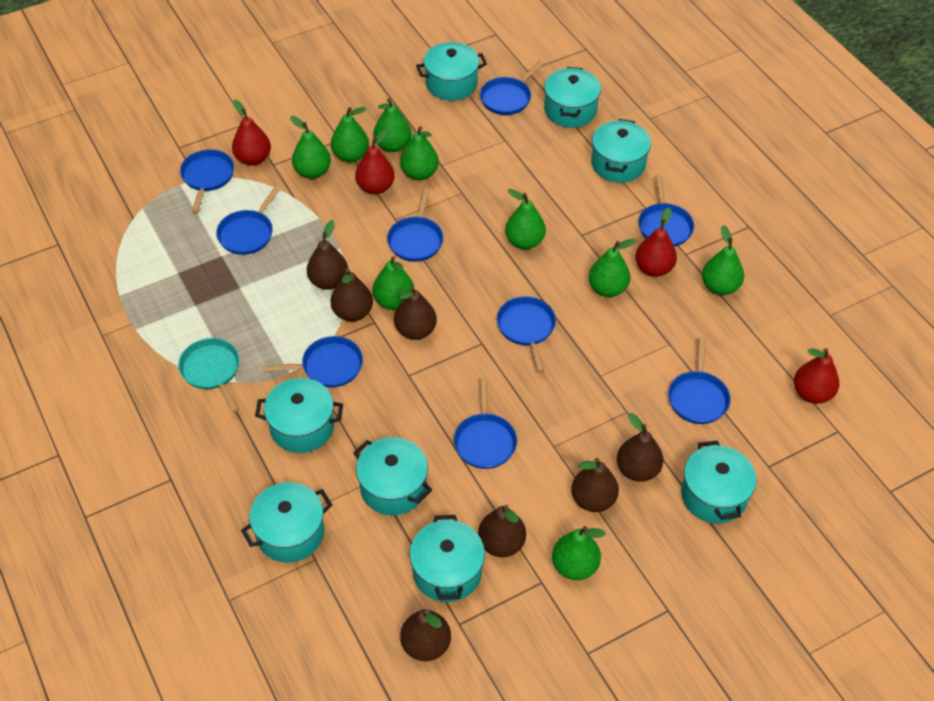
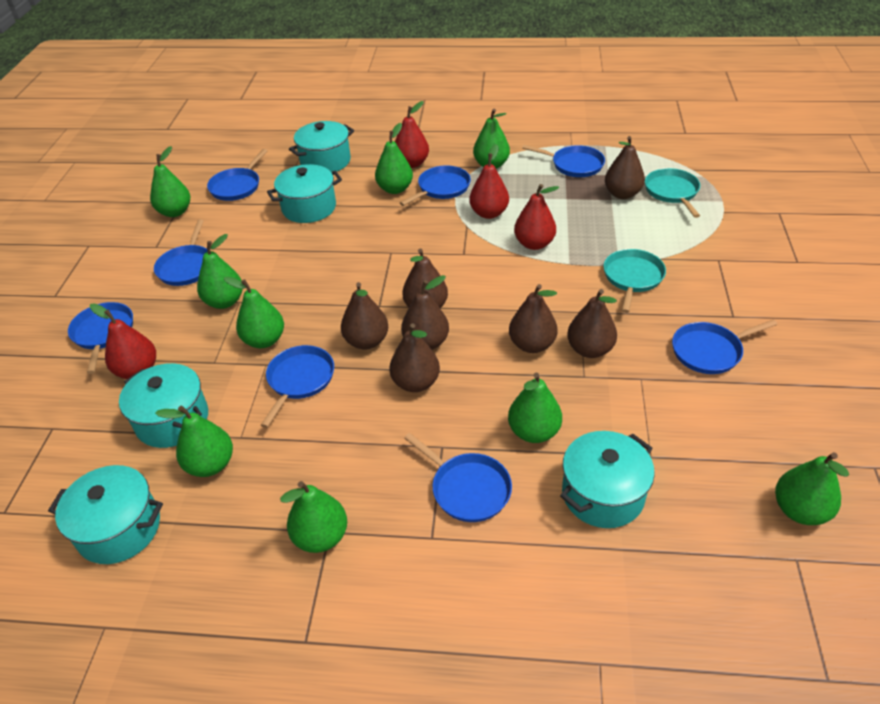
blue pan: [180,149,234,213] [216,186,281,255] [263,336,363,387] [387,188,443,262] [454,378,517,469] [480,61,544,115] [497,296,556,373] [638,175,694,247] [668,338,731,424] = 9 -> [68,302,133,374] [154,219,208,286] [207,149,267,201] [261,345,334,428] [400,165,471,206] [404,433,512,522] [522,145,605,177] [672,320,777,374] = 8
turquoise pan: [178,338,240,413] = 1 -> [603,249,666,313] [645,168,700,218] = 2
turquoise pot: [241,482,332,563] [255,378,343,453] [353,437,432,515] [409,515,485,602] [416,42,487,101] [544,67,601,128] [591,119,651,183] [681,441,756,524] = 8 -> [48,465,163,564] [119,363,208,448] [267,164,342,223] [289,121,354,172] [560,431,655,528] = 5

